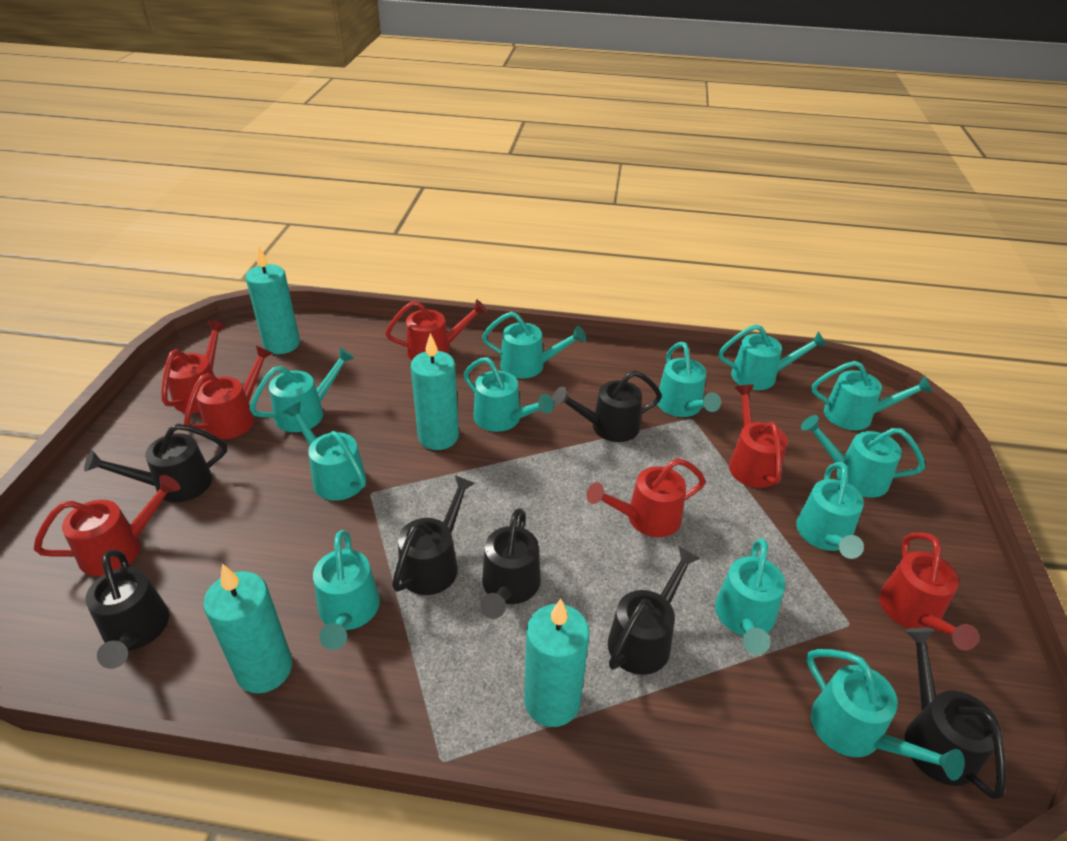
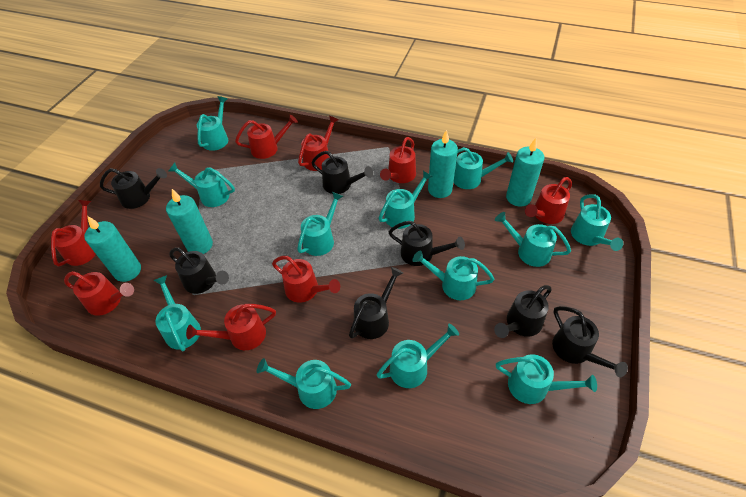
red watering can: [34,475,180,576] [161,320,226,413] [184,346,273,439] [385,299,487,360] [587,458,706,537] [729,385,788,488] [879,532,979,650] = 7 -> [51,200,96,266] [64,271,134,316] [186,304,276,350] [235,115,298,159] [272,256,340,303] [298,116,338,171] [380,137,416,183] [525,177,572,224] = 8

